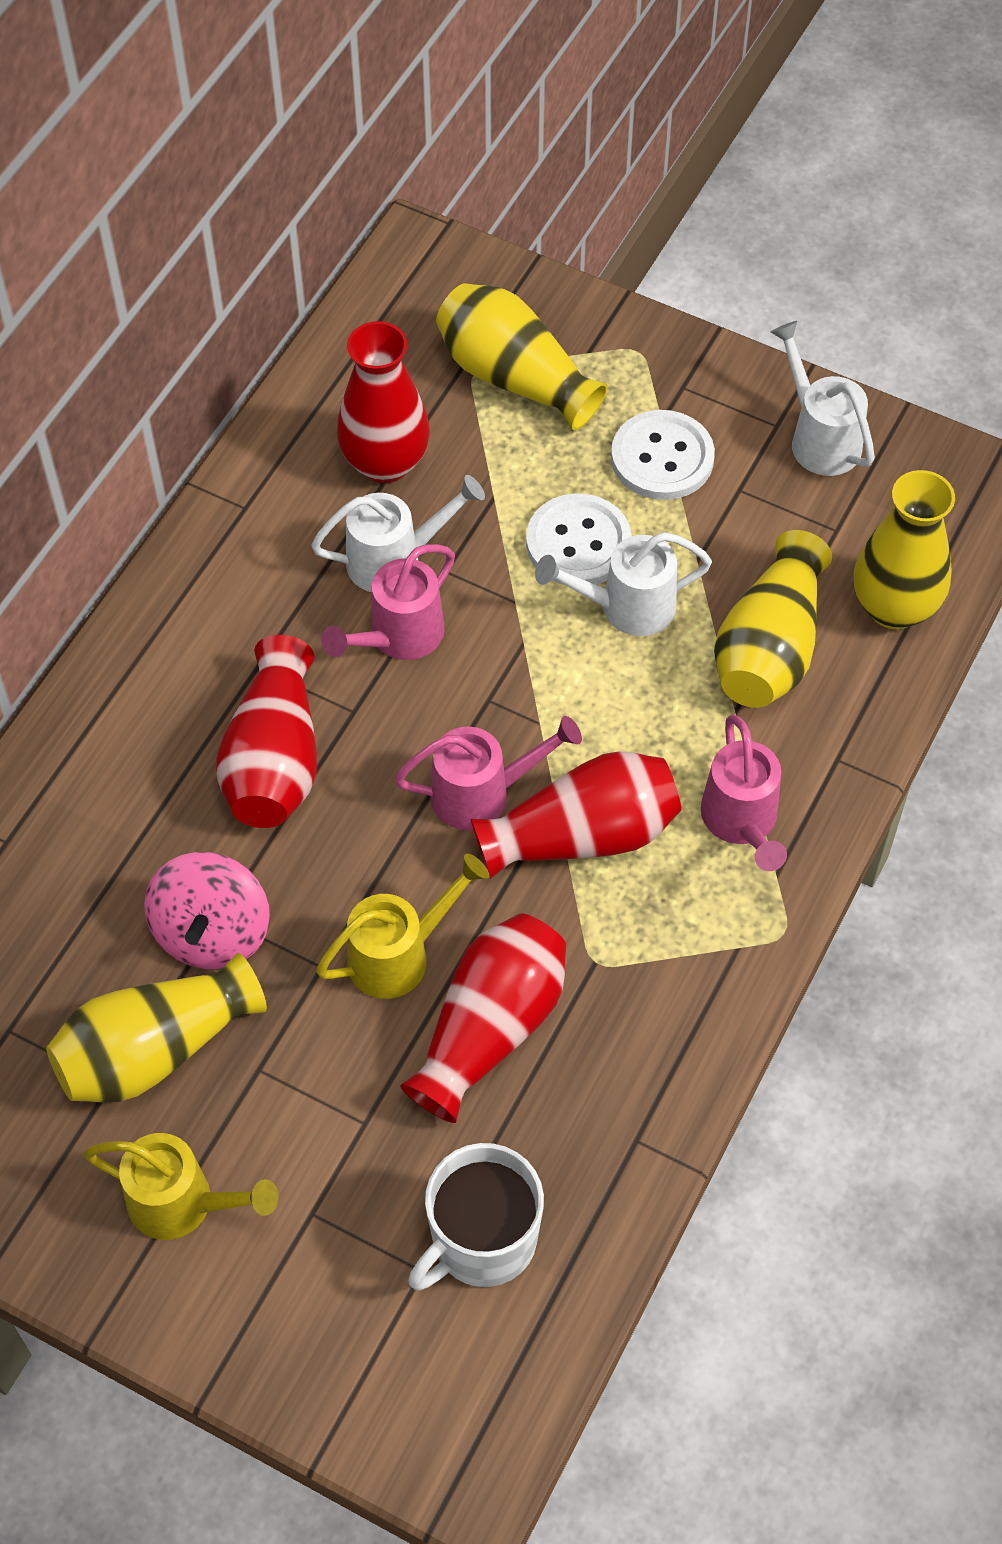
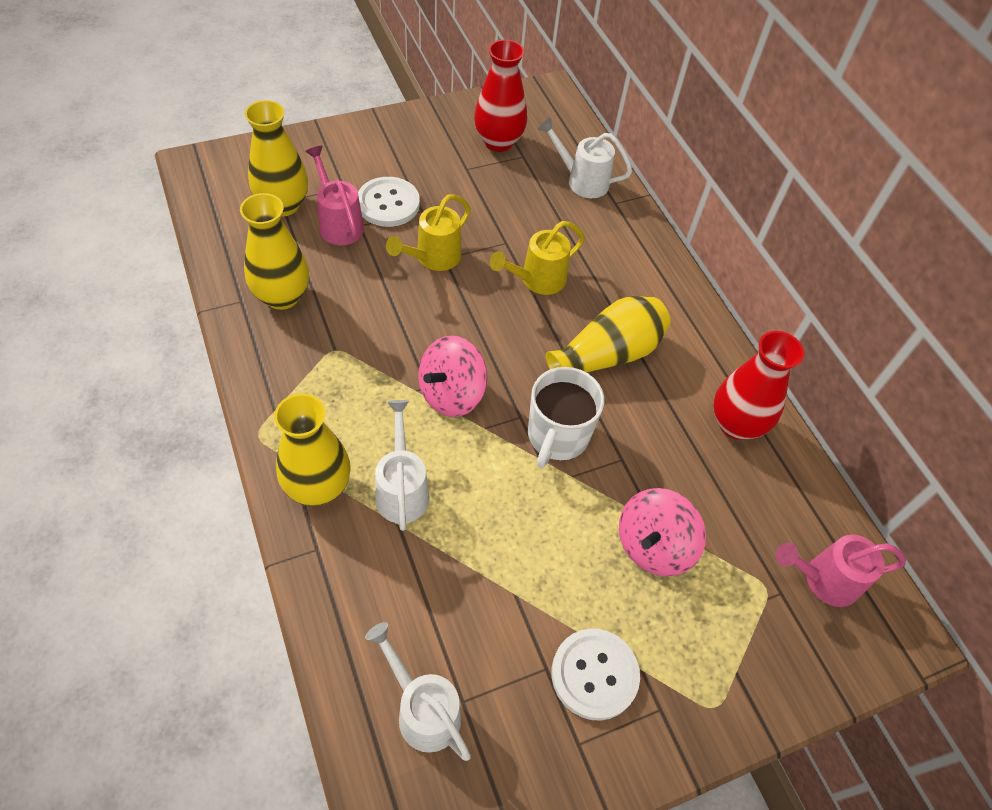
pink spinning top: [144,852,270,969] = 1 -> [418,336,487,417] [619,488,706,576] = 2
pink watering can: [321,544,455,660] [394,716,582,830] [701,714,787,871] = 3 -> [305,146,364,246] [776,535,906,607] = 2
red vase: [216,635,317,828] [337,321,430,483] [400,913,566,1123] [471,751,681,878] = 4 -> [474,39,527,152] [713,331,804,440] = 2

